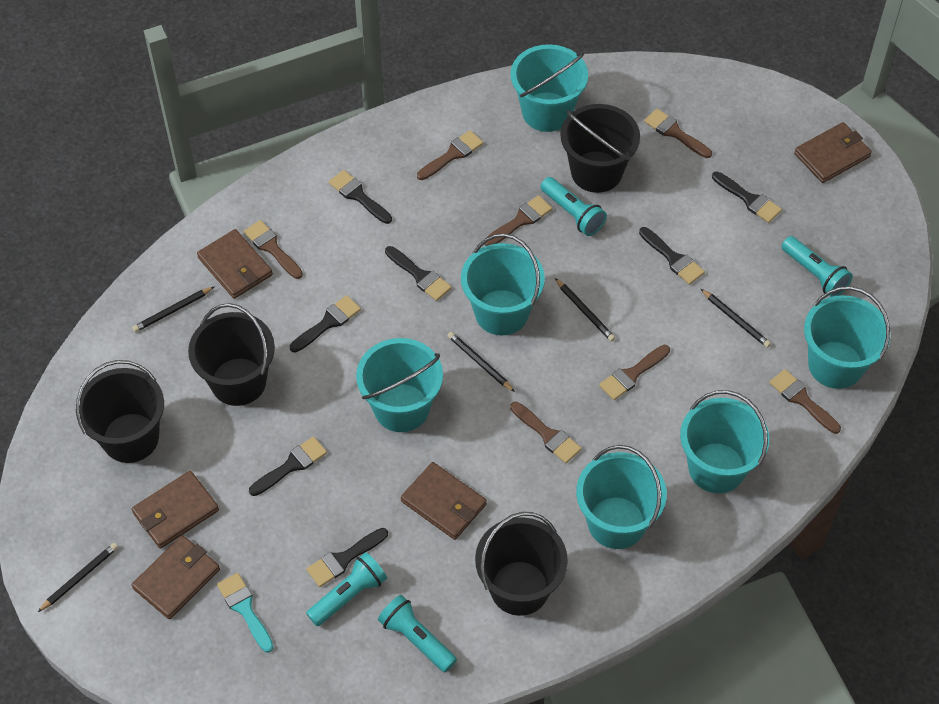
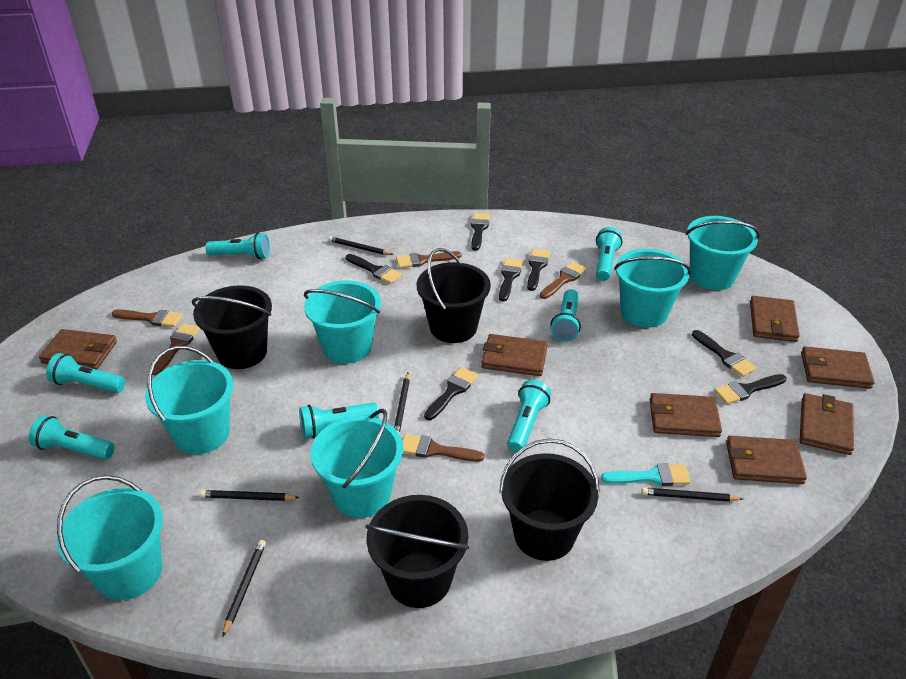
brown brush: [244,220,303,279] [417,130,483,180] [485,195,553,246] [510,401,582,463] [599,345,670,400] [644,109,712,158] [769,369,841,434] = 7 -> [112,309,183,327] [152,323,200,375] [396,251,462,268] [402,434,484,462] [540,261,587,299] = 5
brown wallet: [131,535,220,619] [132,471,219,549] [197,229,273,299] [401,462,487,540] [794,122,872,183] = 5 -> [39,329,117,370] [482,334,548,376] [650,393,722,437] [726,436,807,484] [750,296,800,342] [800,393,854,455] [801,347,874,389] = 7
turquoise flashlight: [306,552,387,626] [378,595,457,672] [541,177,607,236] [781,236,853,297] = 4 -> [29,415,115,459] [46,353,125,393] [205,233,270,259] [299,402,379,439] [507,380,551,452] [551,289,581,342] [596,227,622,281] = 7

